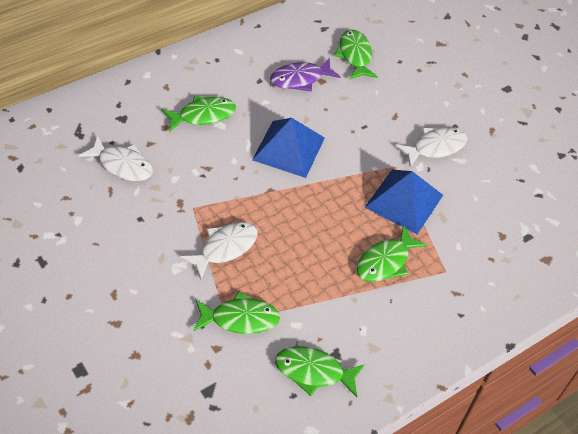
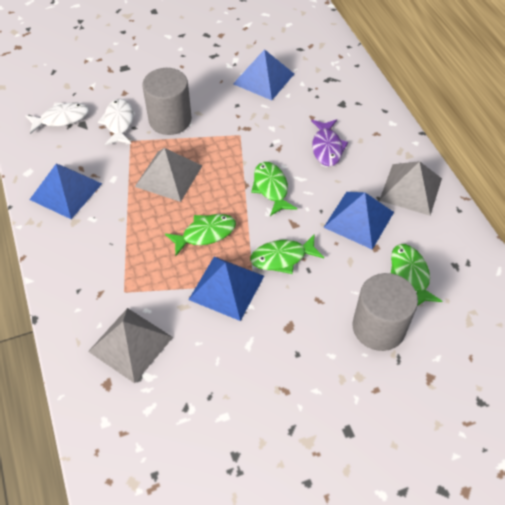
blue pyramid: [252,118,325,178] [364,170,443,234] = 2 -> [29,164,102,219] [189,257,264,321] [233,49,294,100] [323,192,394,250] = 4
green fish: [162,95,236,132] [193,291,280,334] [275,346,365,397] [334,30,378,80] [356,224,427,282] = 5 -> [165,214,236,256] [250,235,324,274] [251,162,297,216] [391,244,442,306] = 4
grey cylinder: none = 0 -> [142,68,192,135] [352,273,418,351] = 2
grey pyramid: none = 0 -> [88,308,173,384] [135,148,202,202] [379,161,442,216] = 3
white fish: [79,136,153,181] [180,222,257,280] [395,127,467,167] = 3 -> [25,102,89,134] [98,99,134,145] = 2

